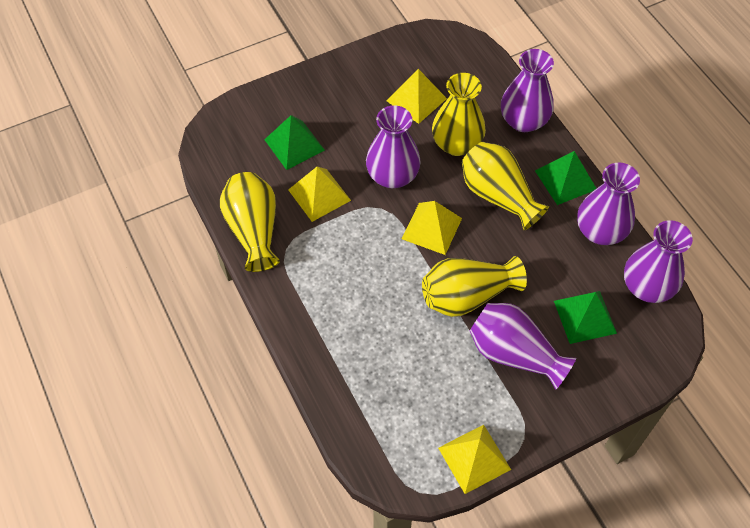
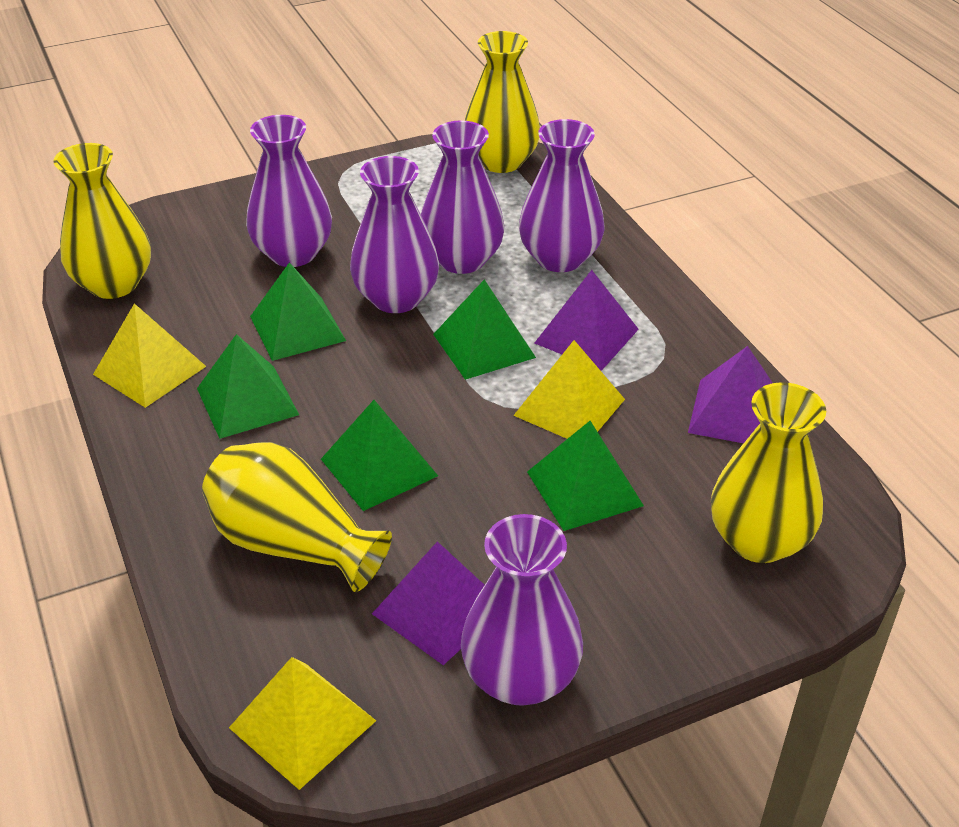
green pyramid: [264,115,325,170] [535,151,596,205] [554,291,617,344] = 3 -> [197,334,299,439] [250,262,346,361] [321,400,438,511] [433,280,536,380] [527,421,644,531] = 5
purple pyramid: none = 0 -> [372,541,484,665] [535,270,639,371] [688,346,773,443] = 3
yellow pyramid: [288,167,351,222] [386,69,447,124] [402,201,462,255] [438,425,511,494] = 4 -> [93,303,206,408] [229,657,376,790] [513,340,625,439] = 3

